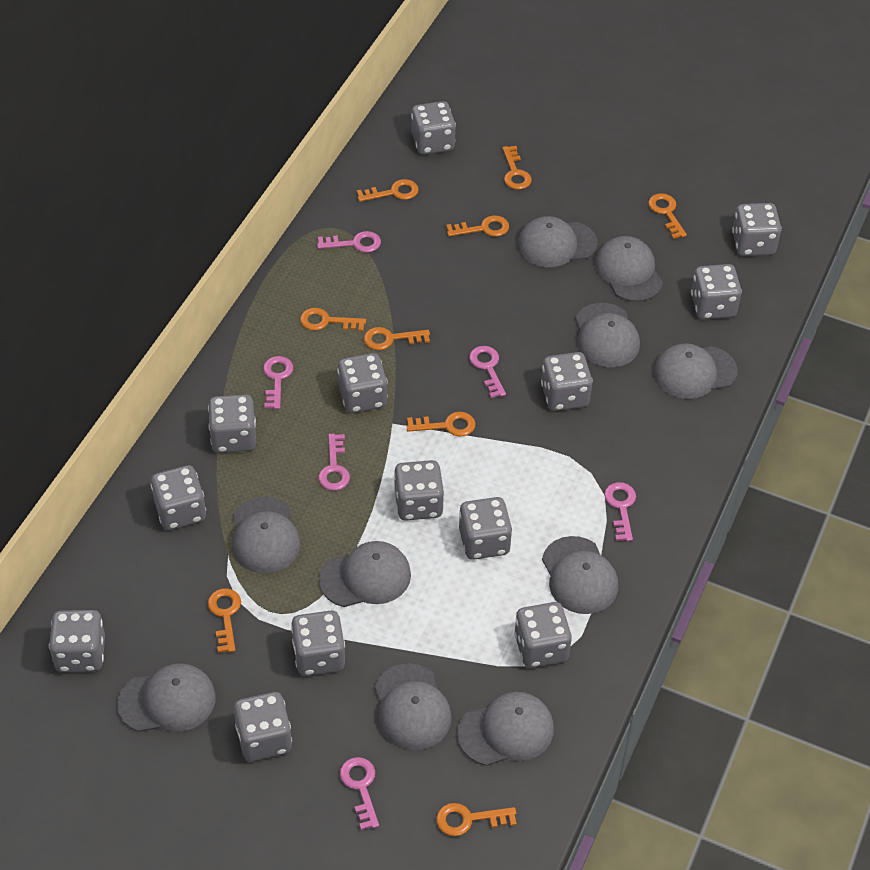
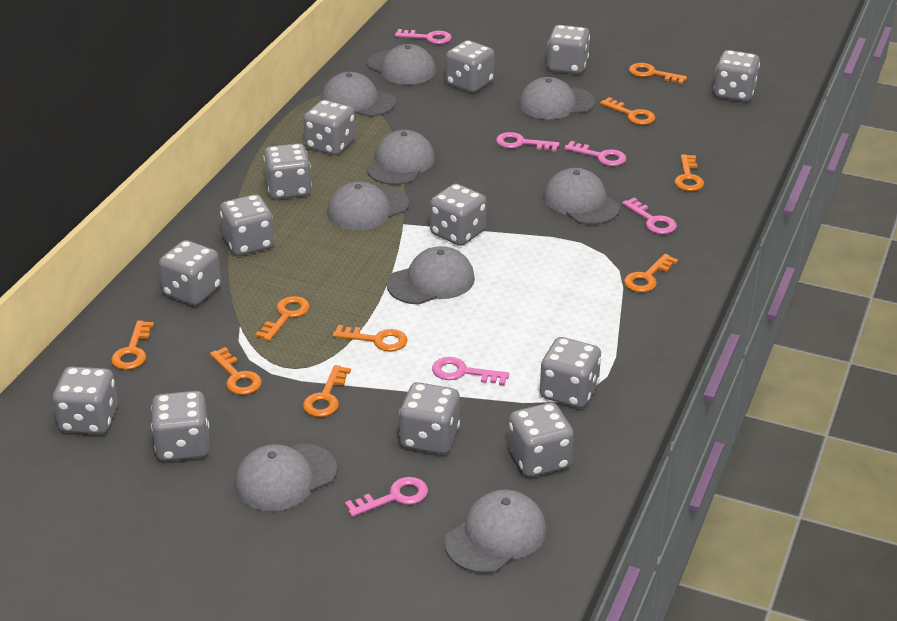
grey cap: [117,663,216,732] [232,497,300,573] [319,541,411,607] [375,663,452,750] [457,692,554,766] [518,216,598,267] [542,536,618,614] [575,303,640,367] [595,236,663,302] [654,343,738,399] = 10 -> [235,444,337,511] [321,72,396,117] [327,181,409,230] [367,44,436,85] [367,130,435,185] [387,246,475,305] [445,490,546,574] [519,77,595,119] [544,168,620,225] = 9

